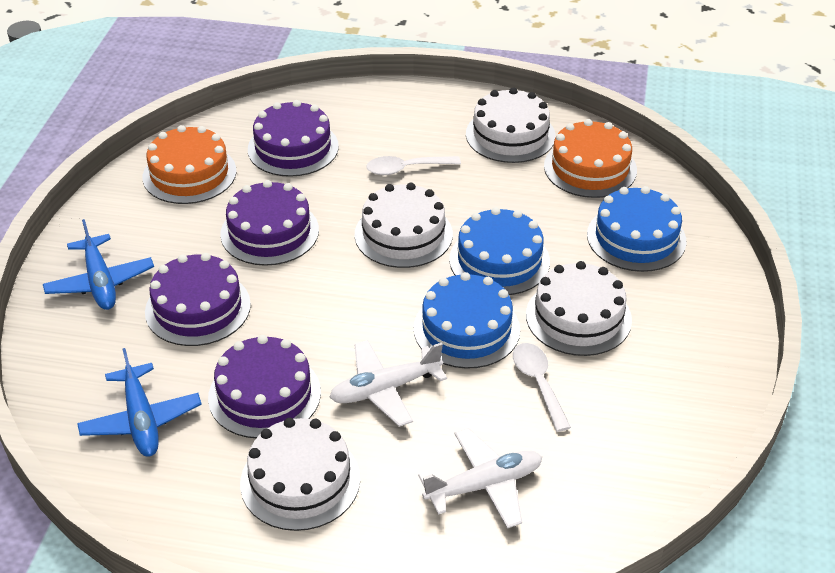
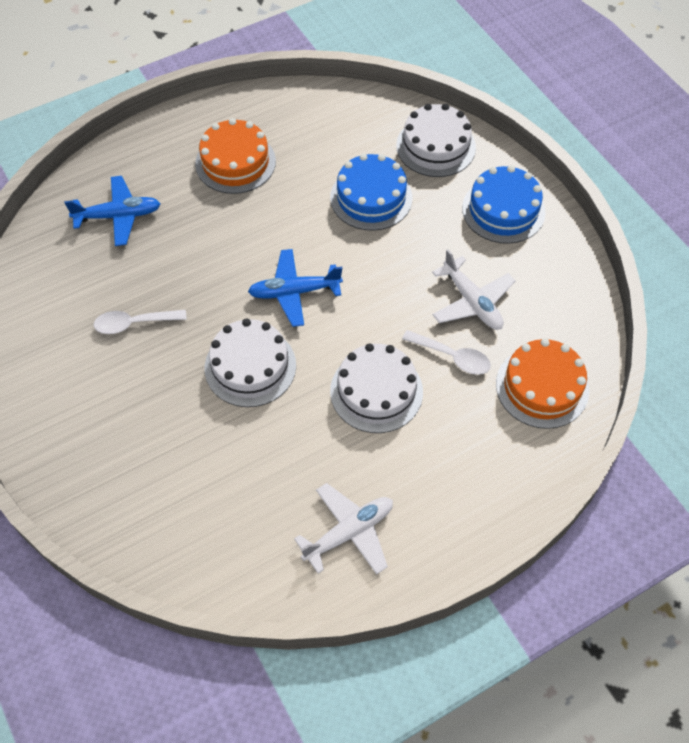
blue cake: [414,272,520,369] [449,207,550,295] [587,186,686,272] = 3 -> [330,154,412,231] [462,165,546,244] = 2
purple cake: [145,253,251,346] [208,335,321,438] [220,180,319,266] [248,100,339,177] = 4 -> none = 0
white cake: [240,418,360,531] [355,183,453,268] [466,87,556,163] [526,261,632,356] = 4 -> [205,318,296,407] [330,343,423,433] [396,103,476,177] = 3

